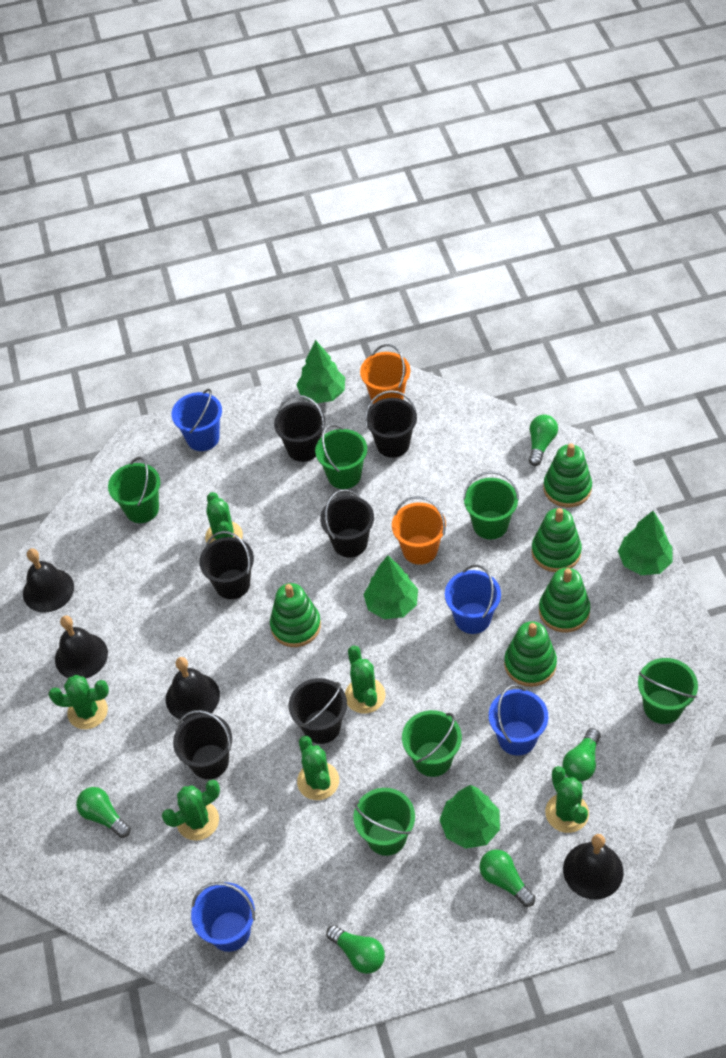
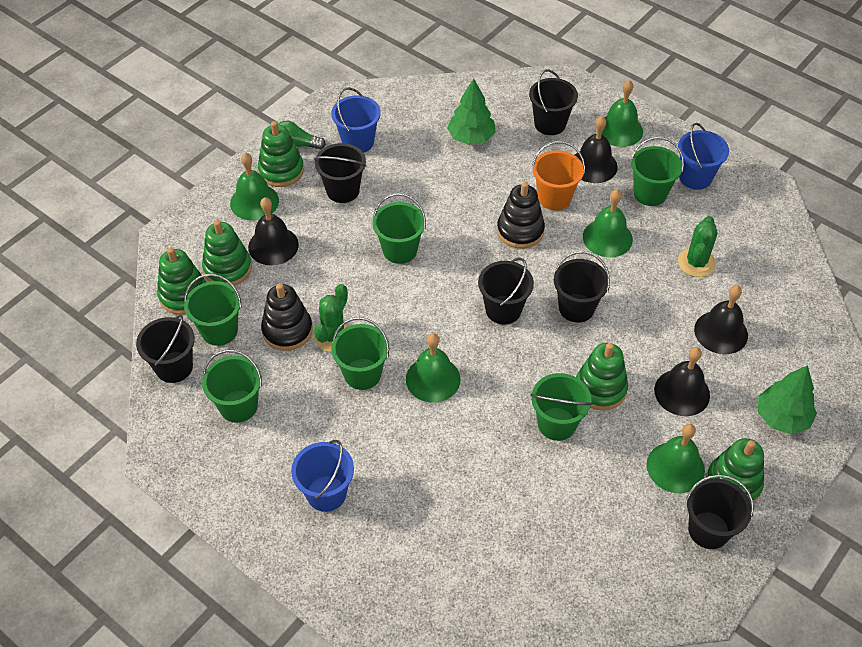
black stacking toy: none = 0 -> [261,283,313,351] [497,182,545,249] = 2
blue bucket: [171,389,222,451] [191,882,255,952] [445,565,501,634] [489,685,548,756] = 4 -> [291,440,354,512] [331,88,381,153] [678,123,729,190] = 3
green bell: none = 0 -> [230,153,279,221] [406,333,461,403] [583,189,633,257] [602,80,643,147] [647,424,705,493] = 5
green cactus: [49,675,109,729] [162,780,220,841] [205,492,243,543] [297,736,339,800] [345,645,386,714] [545,766,589,833] = 6 -> [314,284,350,352] [678,216,718,277] = 2
green light bulb: [76,787,131,838] [326,925,385,974] [479,849,535,907] [529,414,558,466] [562,728,601,782] = 5 -> [278,121,326,150] = 1
green tree: [296,340,345,403] [363,555,418,619] [439,785,500,849] [618,511,673,575] = 4 -> [447,79,496,145] [758,365,817,435] = 2
orange bucket: [360,344,410,404] [392,496,446,565] = 2 -> [532,141,585,210] = 1

